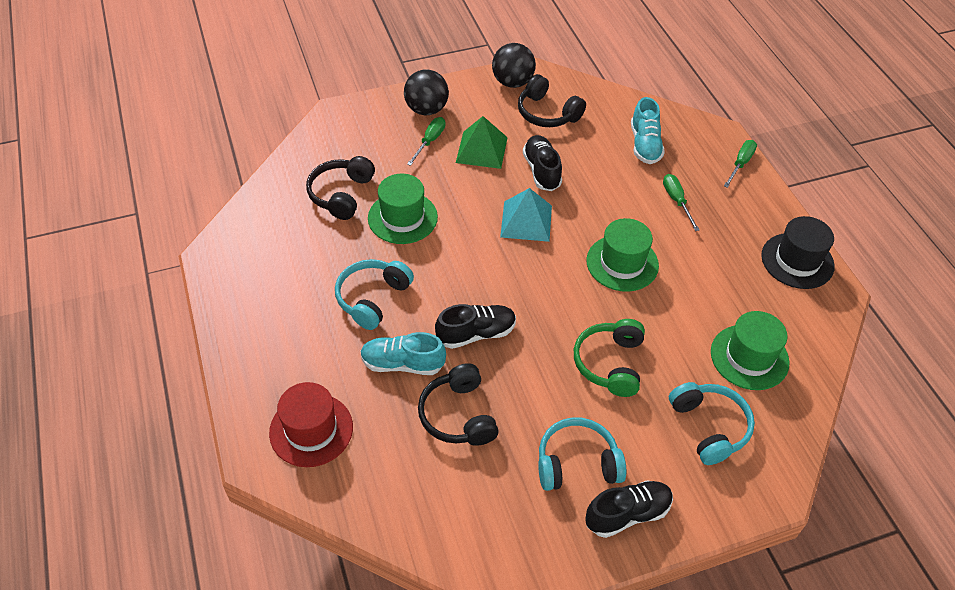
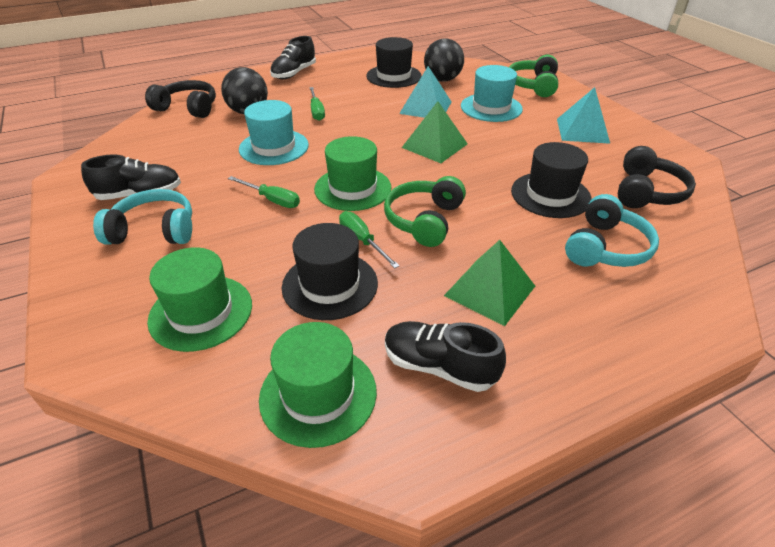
black hat: [761,216,835,289] = 1 -> [282,223,378,320] [366,37,422,88] [511,142,592,218] = 3
black headphones: [306,156,375,220] [418,363,499,446] [518,74,586,127] = 3 -> [145,80,216,118] [618,146,696,208] = 2
green headphones: [574,319,645,397] = 1 -> [384,176,466,247] [509,55,558,97] = 2
green pyramid: [456,116,508,169] = 1 -> [402,101,468,163] [444,240,535,326] = 2
red hat: [269,382,353,467] = 1 -> none = 0
turquoise hat: none = 0 -> [239,100,309,165] [461,65,523,122] = 2
turquoise headphones: [335,259,414,330] [538,417,626,491] [669,382,755,465] = 3 -> [93,189,192,245] [565,194,659,267] = 2
turquoise pyramid: [500,188,552,242] = 1 -> [399,66,451,118] [557,87,610,144] = 2
turquoise shoe: [360,332,446,375] [631,97,665,164] = 2 -> none = 0

